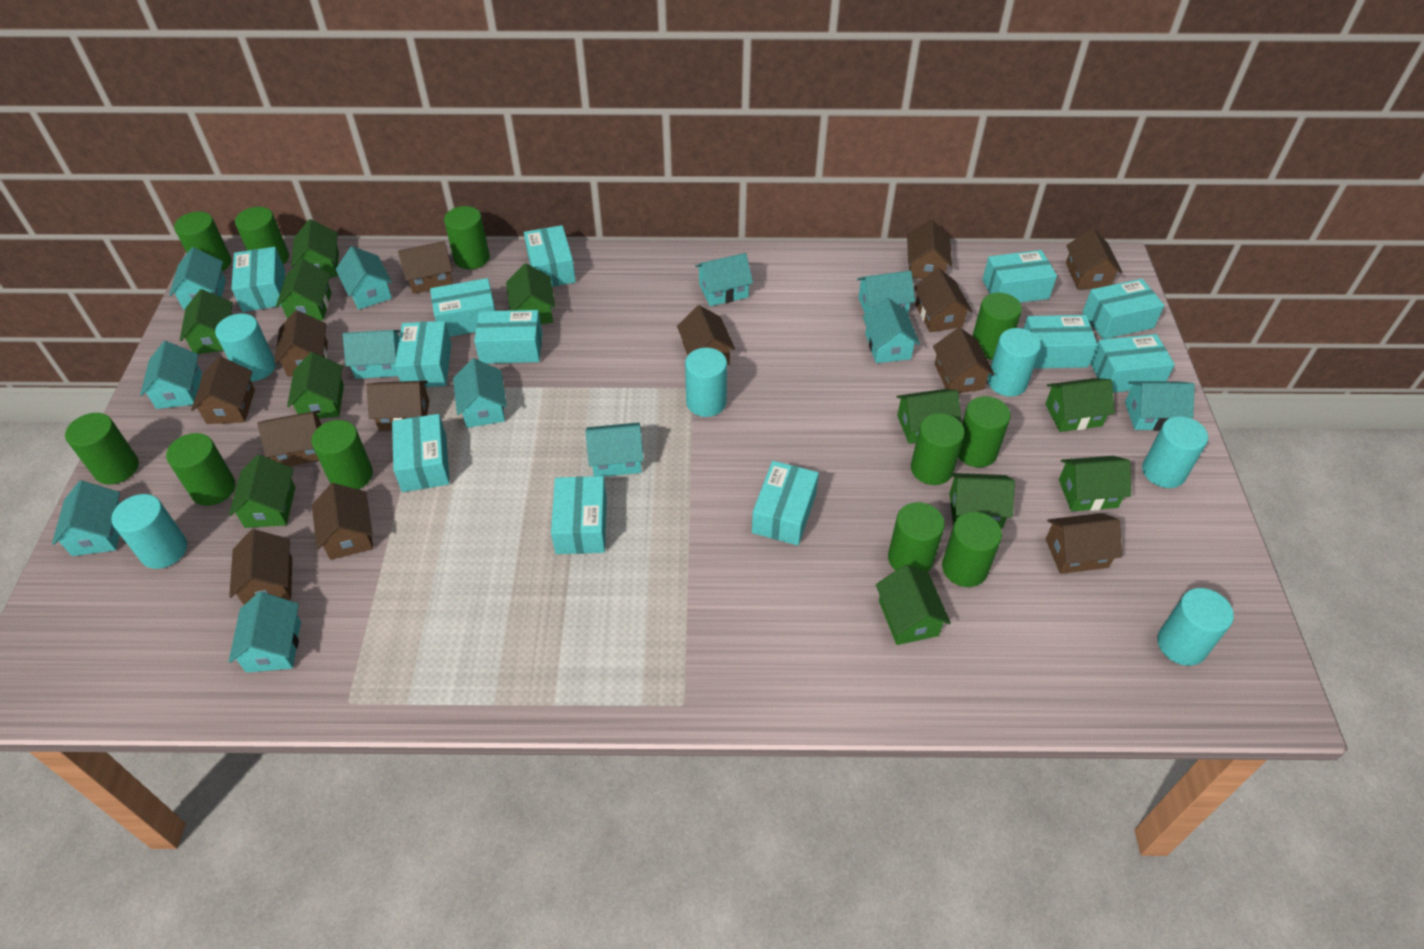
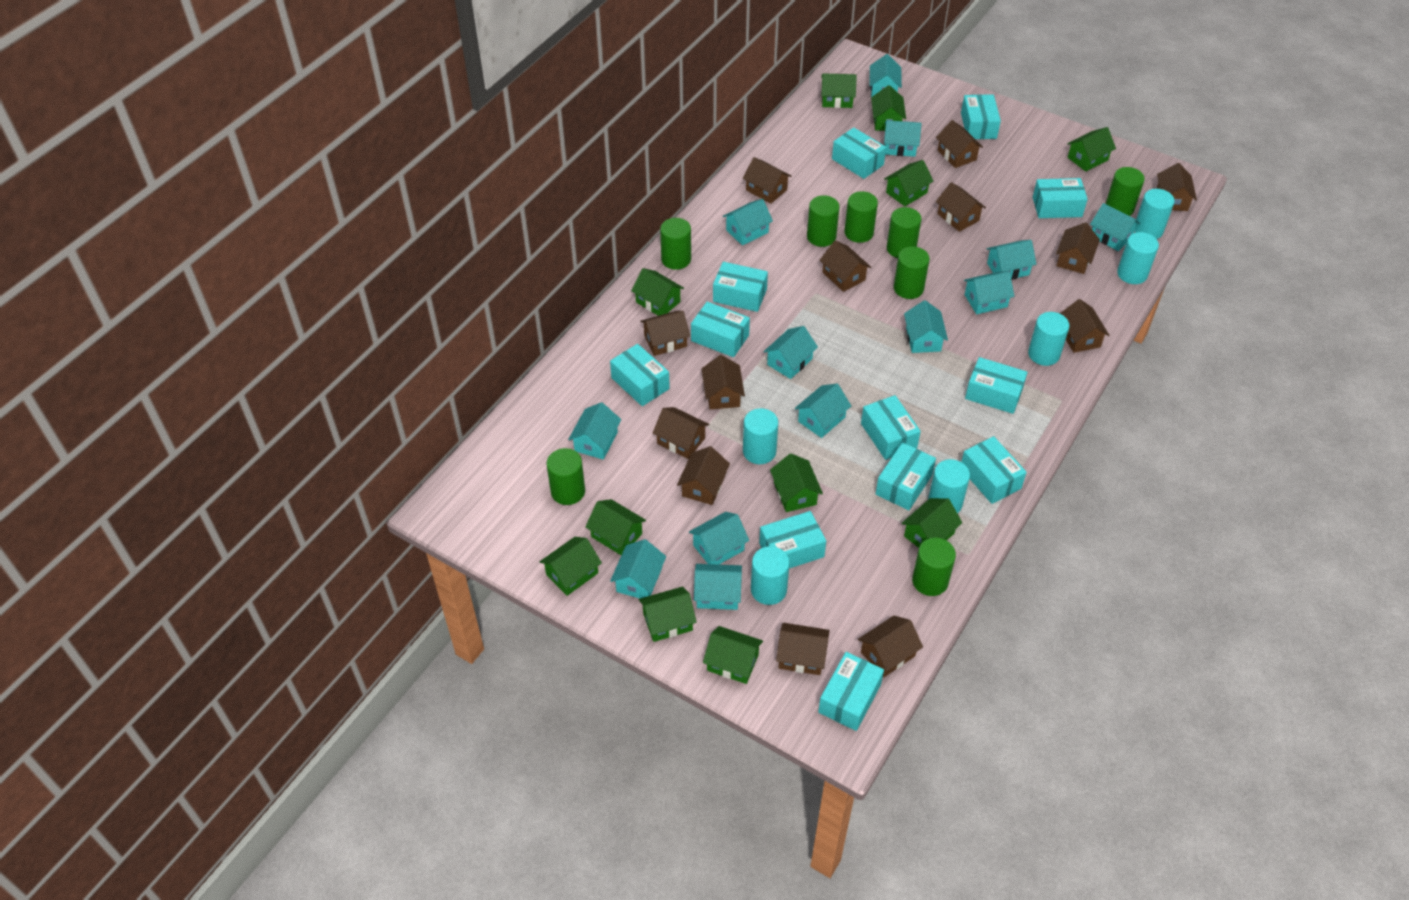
green cylinder: [65,413,139,485] [166,433,236,506] [174,212,231,271] [235,207,289,265] [311,420,373,489] [444,206,490,269] [888,502,945,573] [911,413,965,485] [942,512,1002,587] [958,396,1011,468] [972,293,1022,360] = 11 -> [546,448,585,505] [660,218,691,270] [807,195,839,247] [844,191,878,243] [887,207,921,258] [894,247,930,299] [912,538,956,596] [1105,167,1145,216] = 8
turquoise house: [52,480,120,556] [140,341,202,409] [169,247,226,310] [229,592,301,673] [336,246,392,310] [343,330,401,379] [453,358,507,428] [586,423,644,476] [695,253,753,306] [857,271,915,314] [863,298,920,363] [1125,381,1195,431] = 12 -> [568,402,621,460] [610,539,666,599] [689,512,749,565] [694,564,742,610] [723,199,773,245] [764,326,818,379] [795,384,851,438] [870,54,902,97] [884,120,922,157] [904,300,948,353] [964,271,1015,314] [987,240,1036,280] [1090,203,1140,251] = 13

